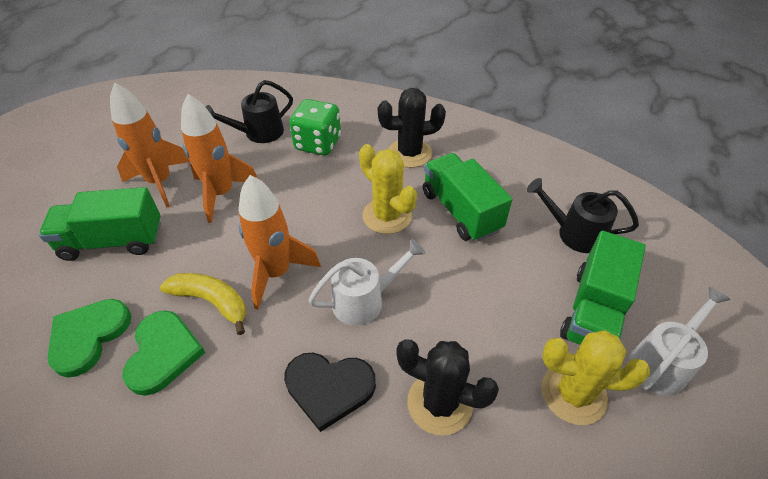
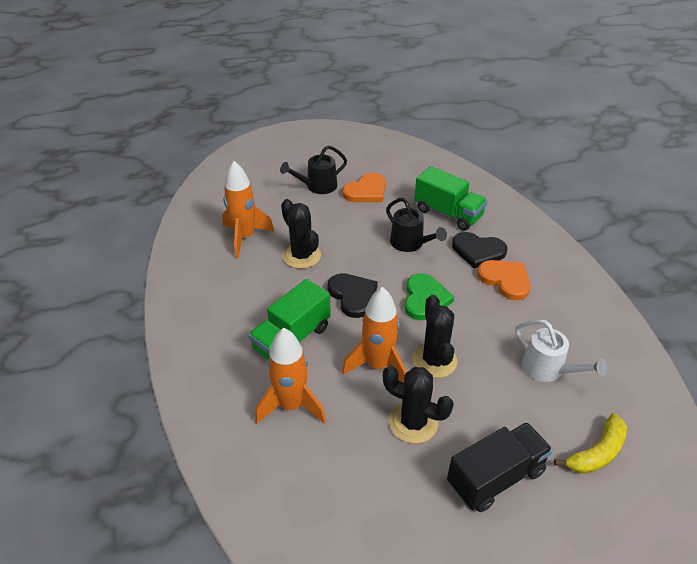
black cactus: [378,88,446,168] [396,339,499,435] = 2 -> [281,199,321,269] [383,365,454,443] [412,295,457,378] = 3
black heart: [284,353,376,432] = 1 -> [327,273,378,318] [452,232,507,268] = 2
black truck: none = 0 -> [447,422,553,512] = 1
green dice: [289,99,341,156] = 1 -> none = 0
green heart: [48,299,131,378] [122,310,205,396] = 2 -> [404,273,454,320] = 1
green truck: [39,187,161,261] [423,153,513,242] [560,231,646,345] = 3 -> [248,279,331,360] [414,166,488,231] = 2
orange heart: none = 0 -> [342,173,386,202] [477,260,531,301] = 2
white watering can: [308,239,426,326] [628,286,731,396] = 2 -> [515,319,607,382] = 1
yellow cactus: [359,144,417,234] [541,330,650,425] = 2 -> none = 0

